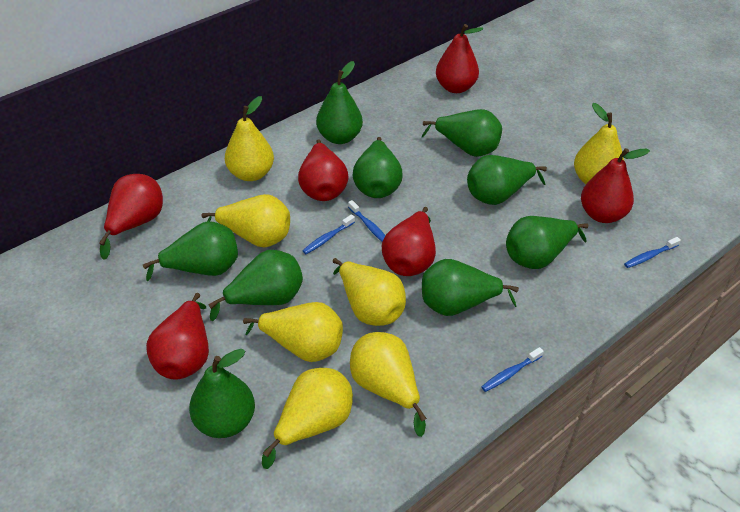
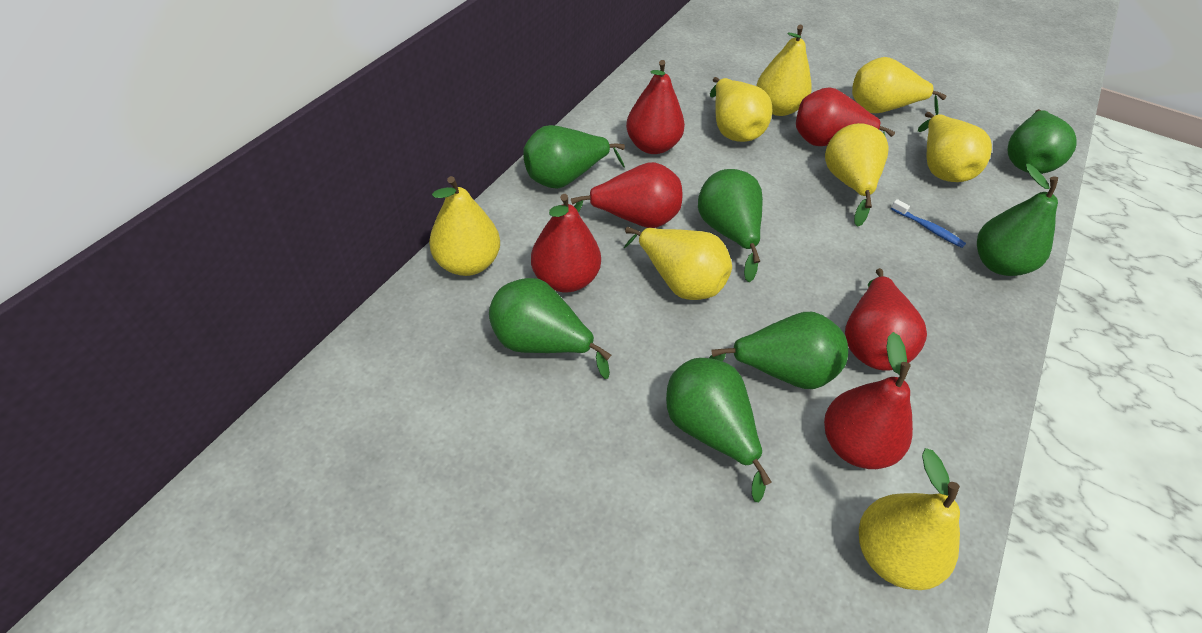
blue toothbrush: [302,214,355,254] [348,200,385,241] [482,347,544,392] [624,237,681,268] = 4 -> [891,199,966,248] = 1
green pear: [143,221,238,281] [189,349,255,438] [208,250,303,321] [316,61,363,144] [353,137,403,198] [422,109,502,157] [422,259,519,316] [467,155,547,205] [506,216,588,269] = 9 -> [489,278,611,379] [523,125,625,189] [666,358,772,502] [698,169,763,282] [709,312,848,389] [977,164,1058,276] [1008,109,1077,174] = 7
yellow pear: [201,194,290,248] [225,96,274,181] [243,302,343,362] [262,368,353,469] [333,258,406,326] [350,332,427,437] [574,103,624,184] = 7 -> [429,176,500,276] [624,227,732,300] [710,77,772,142] [756,25,811,116] [825,123,889,227] [852,57,947,115] [859,448,960,590] [918,112,992,182] = 8

